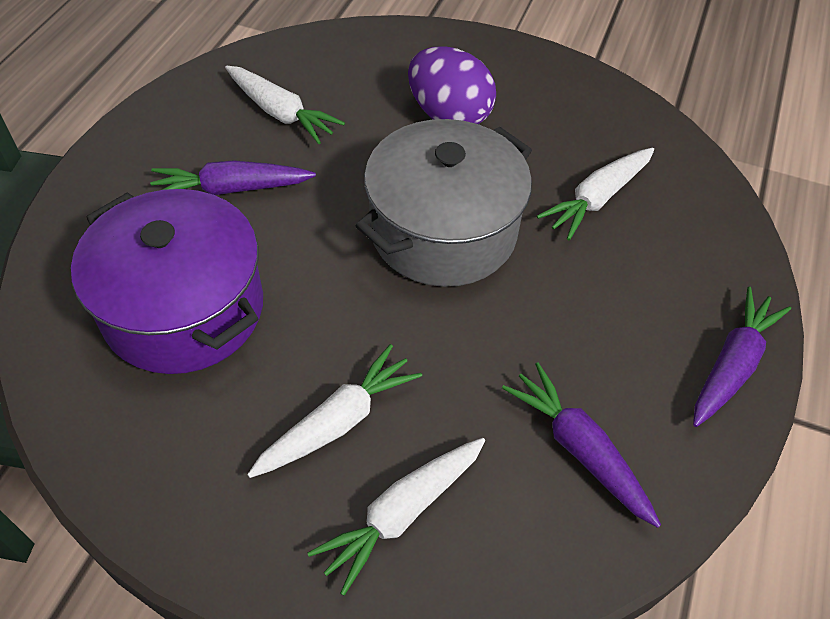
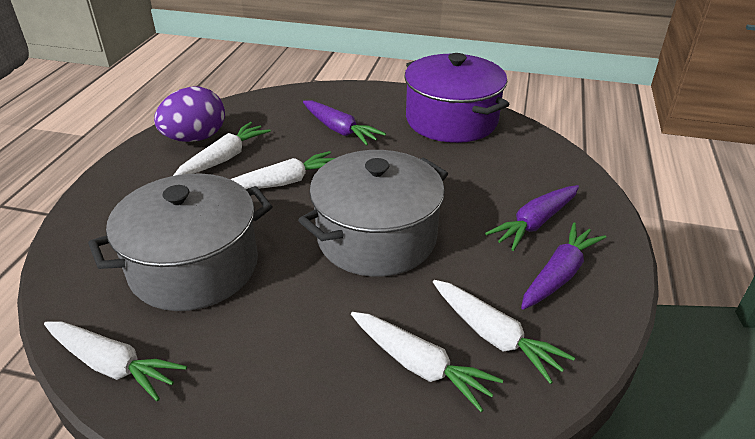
grey pot: [355,119,532,287] = 1 -> [88,173,273,311] [298,150,448,277] = 2
white carrot: [225,65,345,144] [247,344,422,478] [308,438,485,596] [537,148,654,240] = 4 -> [44,321,187,402] [173,122,271,176] [230,151,335,189] [351,312,503,412] [433,280,575,384] = 5

